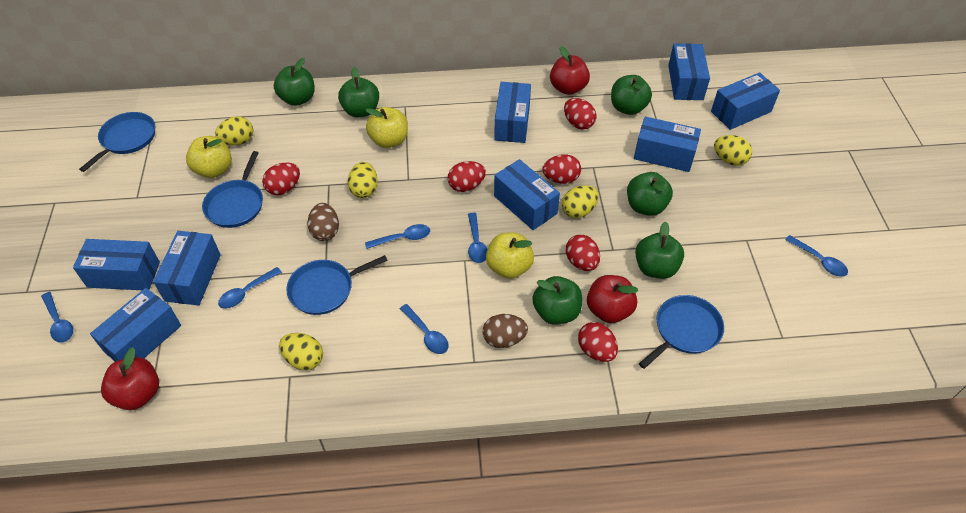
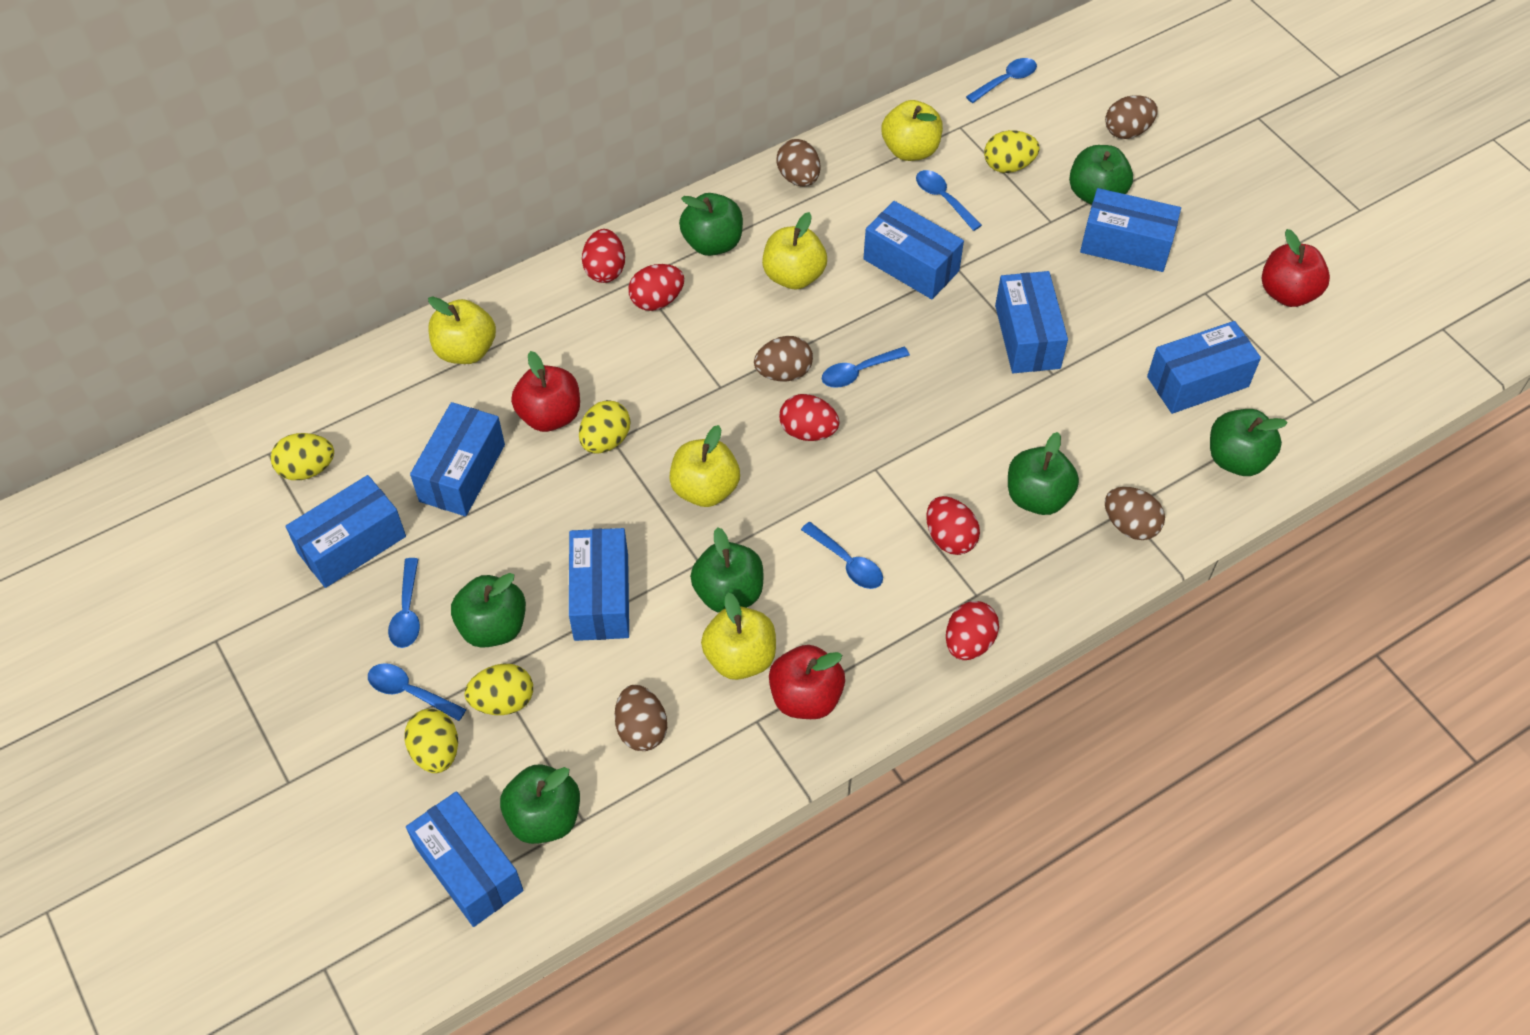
blue pan: [79,112,155,172] [202,151,263,228] [286,255,388,315] [639,295,724,369] = 4 -> none = 0
brown egg: [307,203,339,241] [483,314,528,348] = 2 -> [614,685,667,751] [754,336,813,381] [776,139,820,187] [1105,96,1158,139] [1105,487,1165,540] = 5
green apple: [274,58,315,106] [338,67,379,117] [532,276,582,325] [611,75,652,115] [627,172,673,216] [635,221,684,279] = 6 -> [451,573,526,648] [500,765,580,844] [679,193,743,256] [690,527,763,612] [1008,432,1079,515] [1069,145,1133,205] [1210,409,1288,476] = 7
red egg: [262,163,300,195] [448,161,486,192] [542,154,581,184] [564,98,596,130] [566,234,600,271] [578,322,618,362] = 6 -> [582,229,625,283] [628,264,684,311] [779,394,839,441] [926,496,980,555] [946,601,999,660] = 5
yellow apple: [186,136,232,178] [365,107,408,148] [486,233,534,279] = 3 -> [428,296,496,364] [669,425,740,507] [701,593,776,680] [762,212,827,289] [881,100,943,161] = 5

